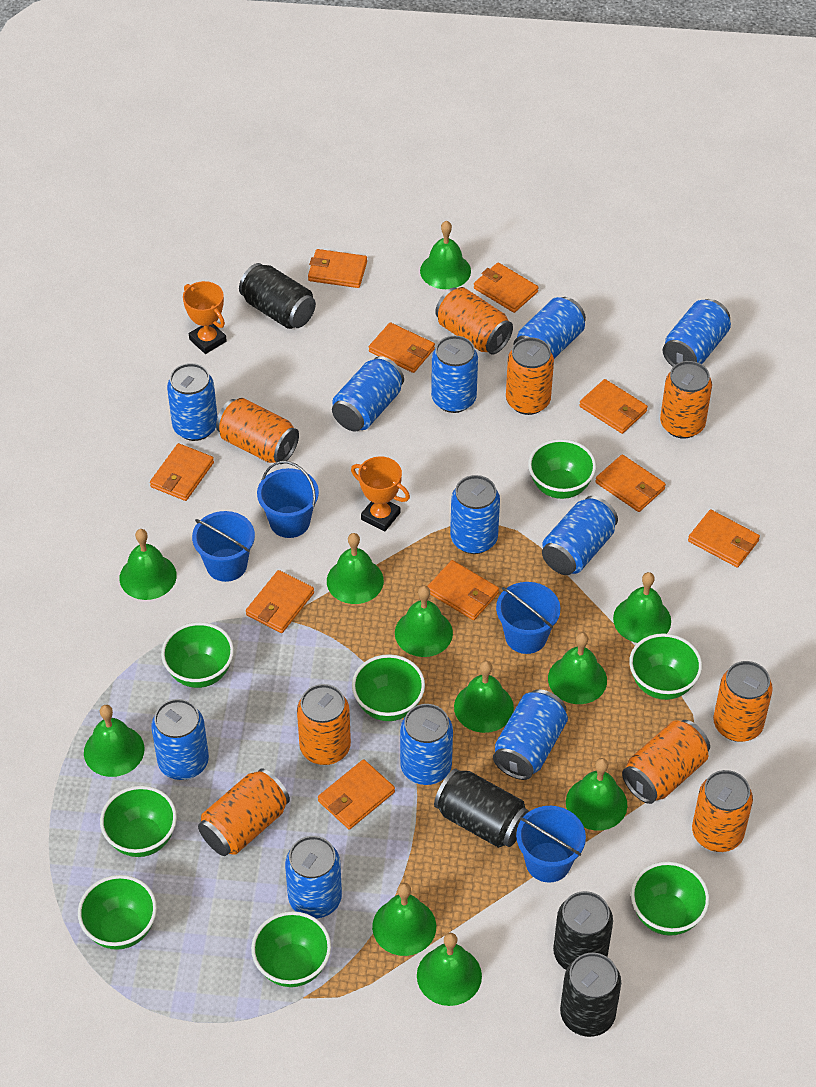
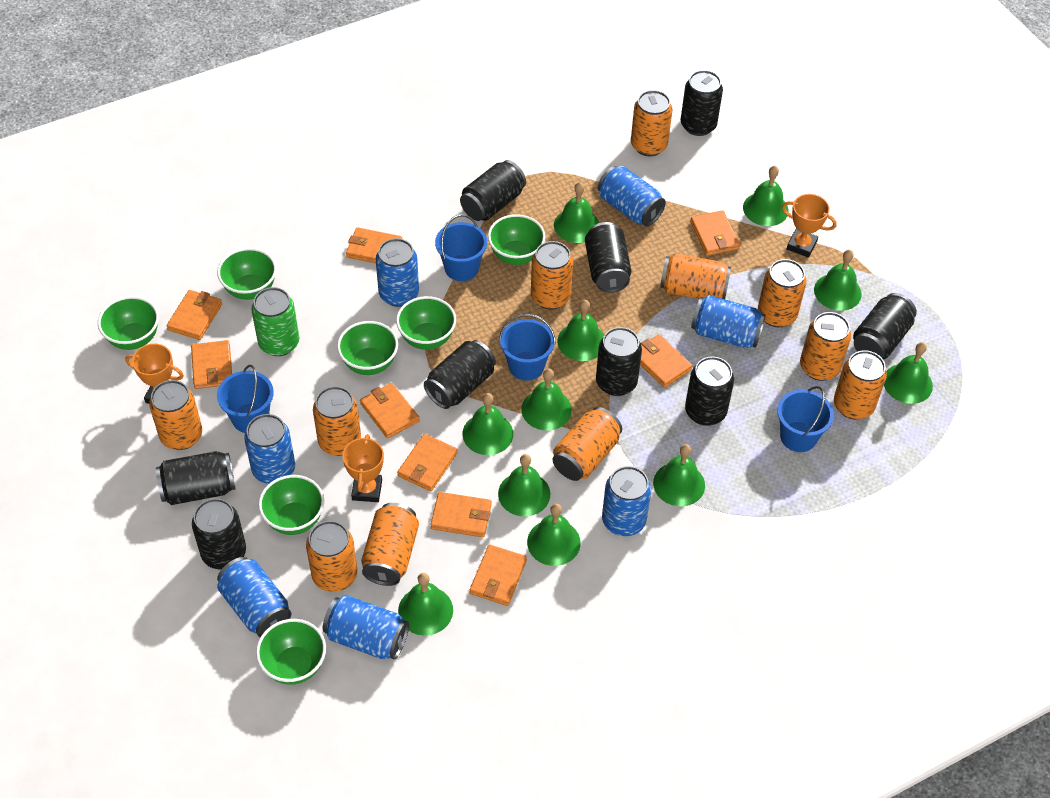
black can: [239,263,316,329] [434,768,529,848] [553,891,613,970] [560,953,621,1037] = 4 -> [156,451,235,505] [192,498,246,569] [424,340,496,409] [460,160,526,221] [585,222,632,293] [596,327,642,396] [681,70,723,136] [685,356,734,426] [853,293,917,359] = 9
blue can: [151,699,209,780] [167,363,217,441] [285,836,342,919] [332,356,404,432] [400,704,453,785] [431,336,478,413] [450,475,500,554] [493,689,568,780] [514,297,586,359] [542,496,618,575] [663,299,731,367] = 11 -> [217,557,292,637] [244,414,295,484] [323,595,409,660] [376,238,419,307] [598,166,666,226] [602,466,651,536] [691,295,766,348] = 7
green bowl: [78,875,157,950] [100,786,177,857] [161,622,234,688] [251,911,331,987] [352,654,425,721] [528,439,596,499] [629,633,702,700] [631,861,709,936] = 8 -> [98,296,159,350] [217,248,277,300] [256,619,326,685] [259,475,324,535] [337,321,398,375] [396,296,456,350] [488,214,545,265] = 7
green can: none = 0 -> [251,287,299,356] = 1
orange can: [198,768,290,856] [216,398,299,464] [297,684,351,765] [435,287,513,355] [506,337,554,415] [622,720,710,804] [660,361,712,439] [692,770,753,852] [713,661,773,742] = 9 -> [149,380,202,450] [306,521,357,592] [313,386,361,456] [361,503,419,586] [531,241,573,309] [553,407,622,481] [631,90,672,156] [660,253,731,299] [758,259,806,327] [800,312,851,381] [834,350,887,420] = 11
orange trophy: [183,281,227,354] [351,457,410,532] = 2 -> [125,344,184,404] [342,434,384,502] [782,194,837,258] = 3
orange wallet: [150,443,214,501] [246,570,314,633] [308,249,367,288] [318,759,395,829] [369,322,435,373] [427,560,499,620] [474,263,539,313] [579,379,648,434] [595,454,666,512] [688,510,760,567] = 10 -> [166,290,222,340] [191,340,232,389] [346,227,402,263] [360,383,420,439] [397,434,458,491] [430,492,492,537] [470,545,527,606] [640,334,692,388] [690,210,740,256] = 9

